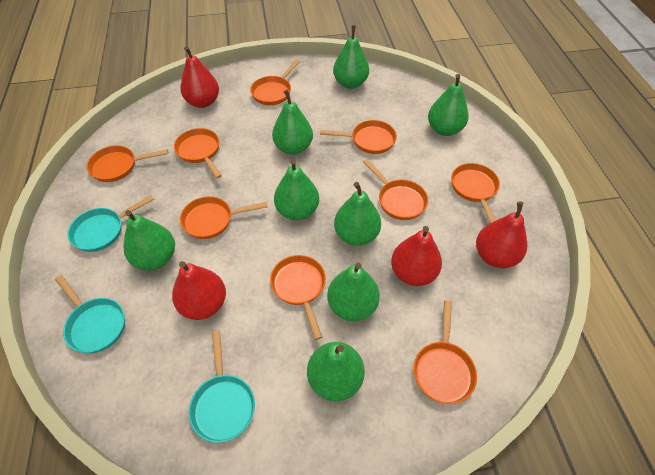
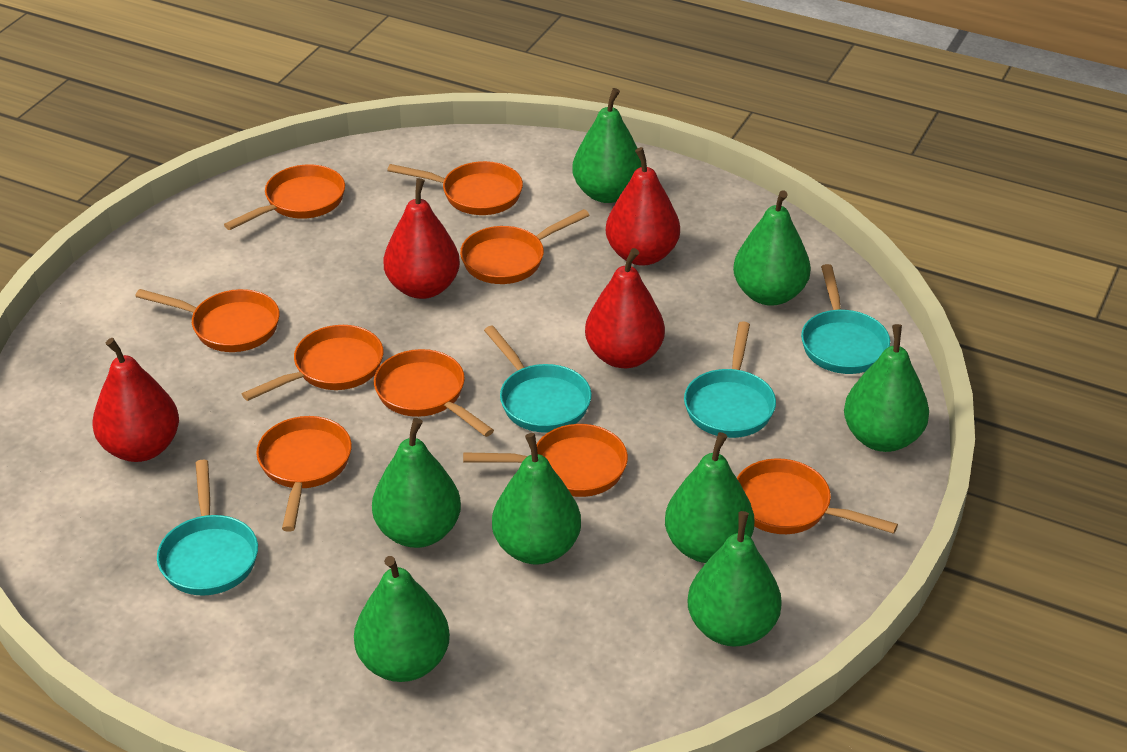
turquoise pan: [55,275,125,353] [67,195,154,252] [189,331,255,443] = 3 -> [157,459,258,596] [484,326,592,433] [684,321,776,438] [801,264,890,374] = 4

